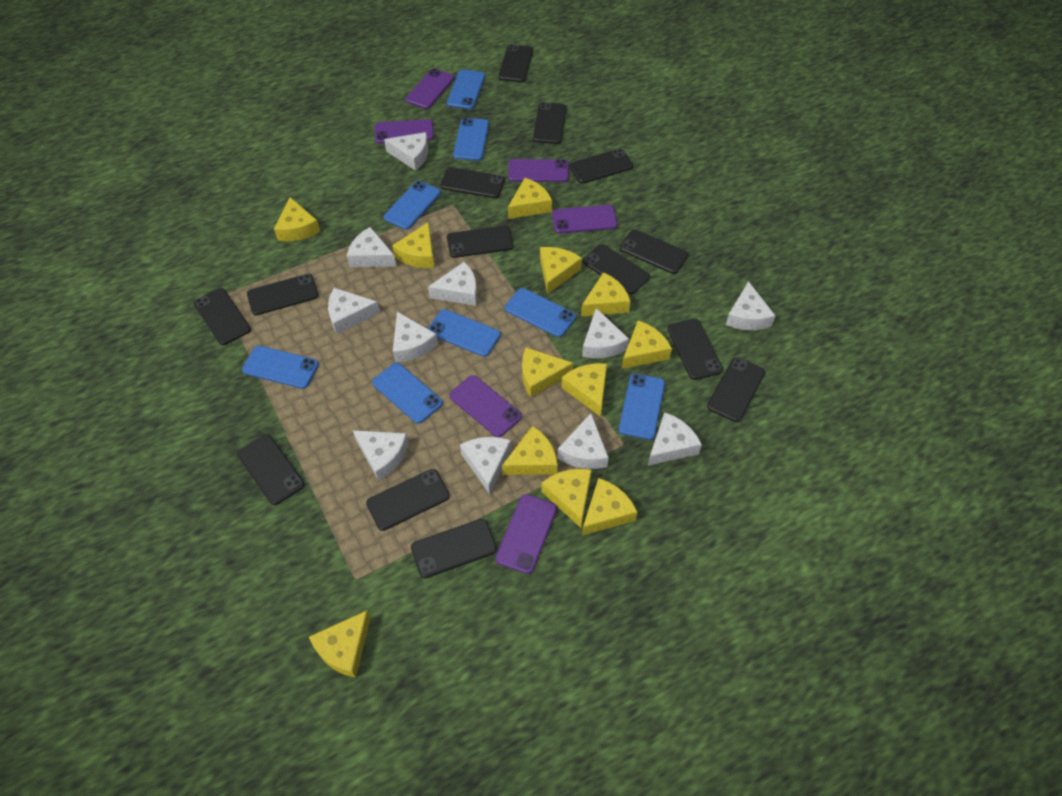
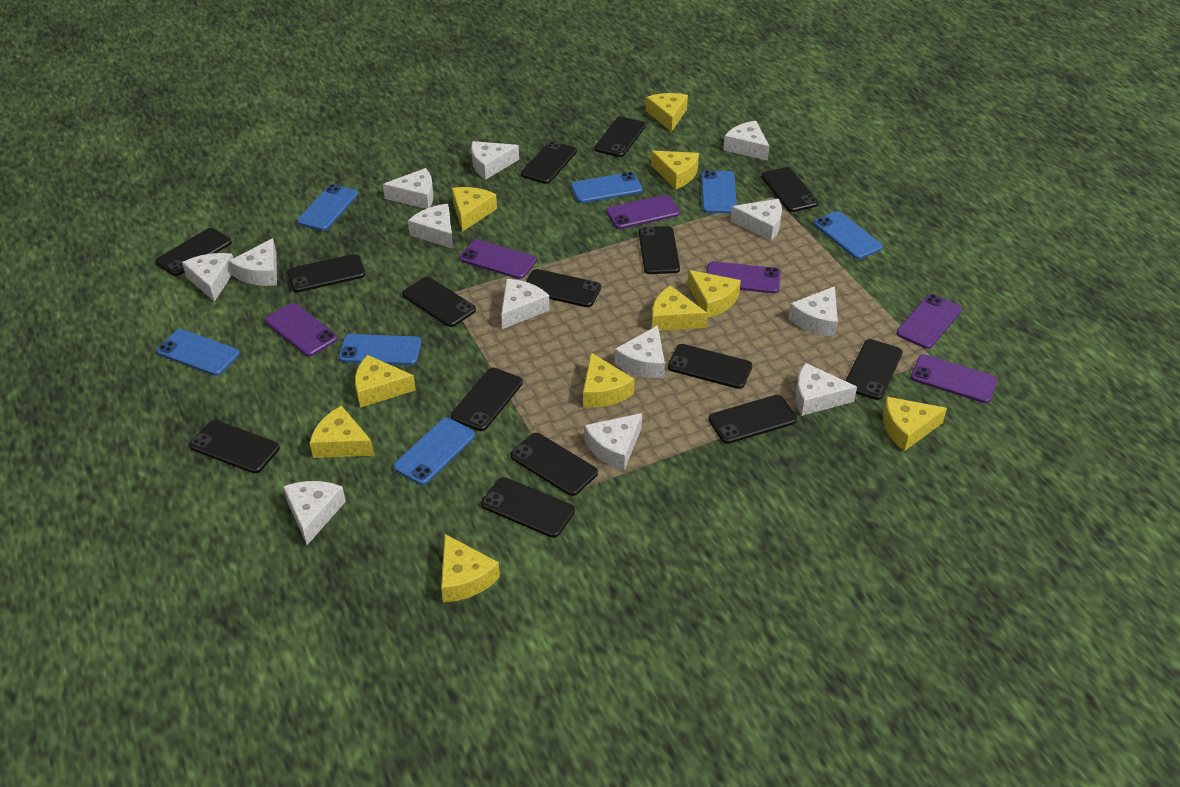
black phone: [194,288,251,345] [237,434,305,505] [247,274,319,315] [366,469,450,531] [411,519,497,578] [440,167,505,198] [447,226,513,258] [499,44,533,82] [533,102,567,144] [569,149,633,184] [583,244,650,294] [620,229,688,274] [668,319,723,380] [707,357,765,422] = 14 -> [155,228,232,276] [190,420,280,473] [287,254,365,292] [402,277,476,327] [451,368,523,431] [481,477,575,538] [510,433,598,496] [521,141,577,184] [526,269,601,307] [595,116,645,157] [639,226,680,274] [668,344,752,389] [708,395,797,444] [761,167,819,212] [846,339,903,400] = 15
blue phone: [242,346,319,389] [372,363,443,424] [384,181,441,230] [428,309,501,357] [447,70,485,109] [453,118,489,161] [505,288,576,337] [619,373,665,440] = 8 -> [157,329,240,376] [297,184,358,231] [339,334,421,365] [393,418,475,485] [571,172,643,203] [701,170,737,214] [814,211,883,259] = 7
white cheese: [328,288,380,334] [347,227,396,267] [353,430,409,481] [384,132,428,171] [393,312,438,362] [428,262,477,306] [460,437,511,494] [557,413,609,469] [582,308,629,358] [648,412,702,466] [726,281,776,330] = 11 -> [182,253,233,302] [229,238,277,286] [283,481,346,545] [383,168,434,209] [408,204,453,249] [471,141,519,180] [501,279,550,329] [584,413,642,470] [615,325,665,379] [723,121,770,161] [730,199,782,241] [788,286,838,337] [796,363,857,416] = 13
yellow cheese: [274,197,320,241] [309,610,371,678] [392,222,434,268] [502,426,558,475] [508,178,552,219] [522,348,574,397] [540,247,582,294] [541,469,592,528] [561,363,607,417] [581,272,630,316] [582,478,637,536] [622,320,672,369] = 12 -> [310,406,374,458] [355,355,416,408] [441,534,500,602] [452,187,497,232] [583,353,634,408] [646,93,688,132] [651,151,699,189] [652,285,708,331] [688,270,741,318] [883,397,947,451] = 10

